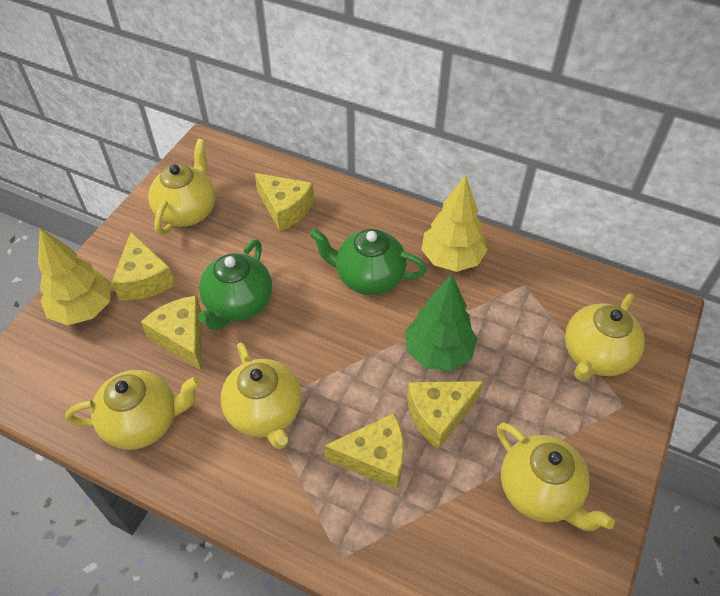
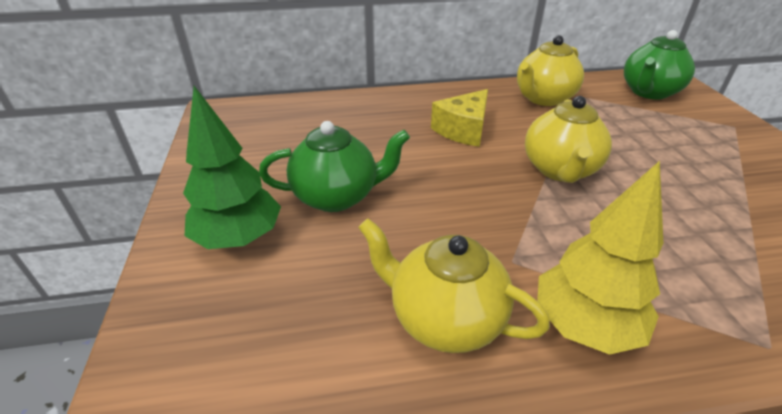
yellow cheese: [111,232,176,300] [141,296,202,370] [254,173,314,231] [324,413,404,489] [407,381,484,450] = 5 -> [431,89,488,147] = 1
yellow teapot: [65,370,201,450] [148,139,216,235] [221,342,302,449] [497,423,615,531] [565,294,645,381] = 5 -> [358,218,550,353] [517,35,584,106] [525,96,612,183] = 3
yellow tree: [38,228,111,325] [421,175,488,272] = 2 -> [537,161,663,355] = 1

